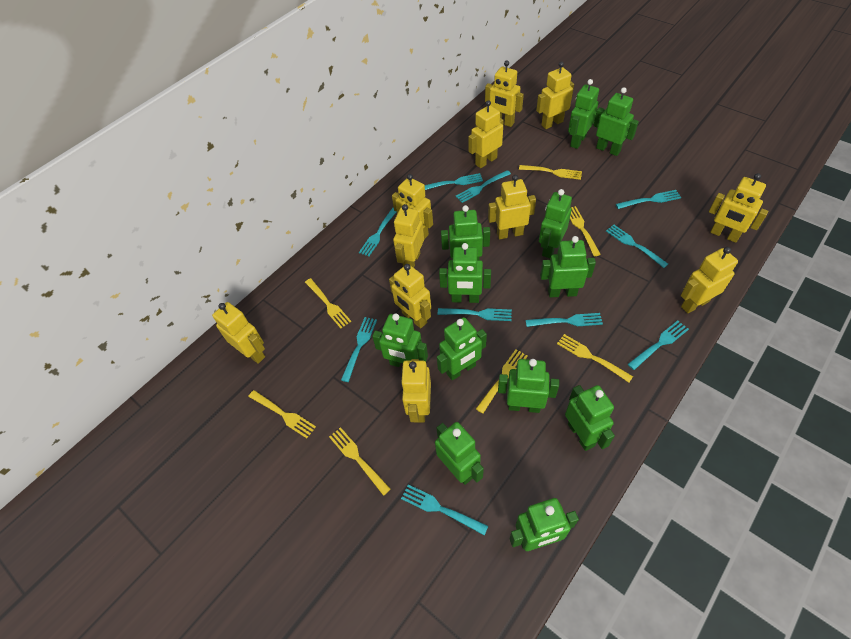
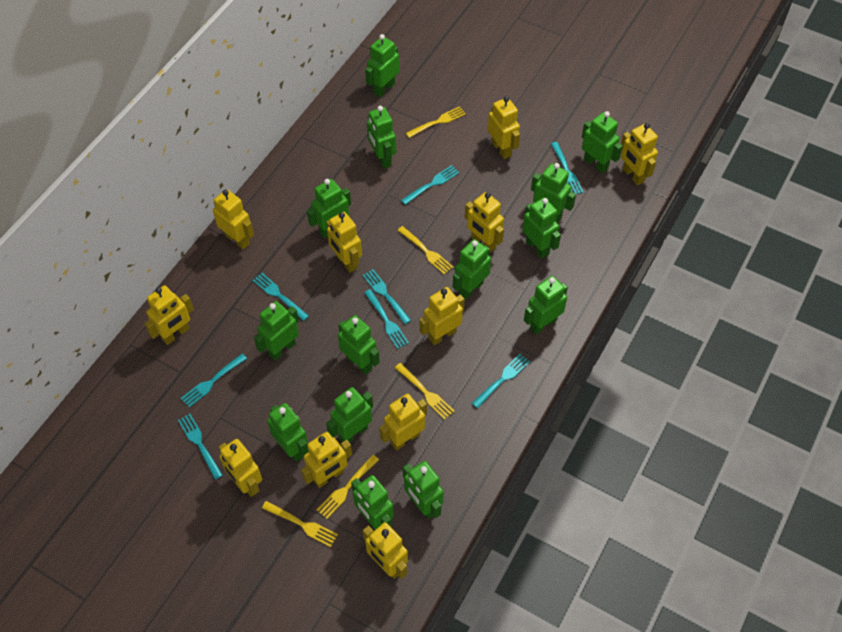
green robot: [372,313,428,367] [435,422,484,485] [437,317,487,380] [439,243,491,303] [441,205,490,260] [498,359,559,413] [510,498,579,551] [539,189,572,258] [540,236,596,297] [565,385,615,451] [568,79,599,149] [593,87,639,156] = 12 -> [254,301,299,361] [267,403,309,462] [307,179,351,238] [326,387,373,442] [338,315,380,375] [351,475,394,529] [365,34,399,98] [367,106,396,169] [403,461,444,519] [453,239,491,300] [522,198,561,259] [524,276,568,335] [531,163,576,223] [582,111,623,173] = 14
turquoise fork: [341,317,377,382] [359,208,396,256] [401,484,488,536] [425,173,483,190] [438,308,512,321] [456,170,511,203] [526,313,603,327] [606,225,668,268] [616,190,681,209] [628,321,689,370] = 10 -> [178,414,223,480] [181,354,247,407] [253,273,309,321] [362,269,411,324] [364,289,409,349] [401,165,459,205] [472,354,530,408] [551,142,583,194] = 8
yellow fork: [248,390,316,438] [305,278,351,329] [329,427,391,496] [476,349,528,414] [519,165,582,180] [557,334,633,382] [570,206,601,256] = 7 -> [262,501,338,547] [317,455,379,519] [395,363,455,420] [398,226,453,274] [406,106,466,138] = 5

